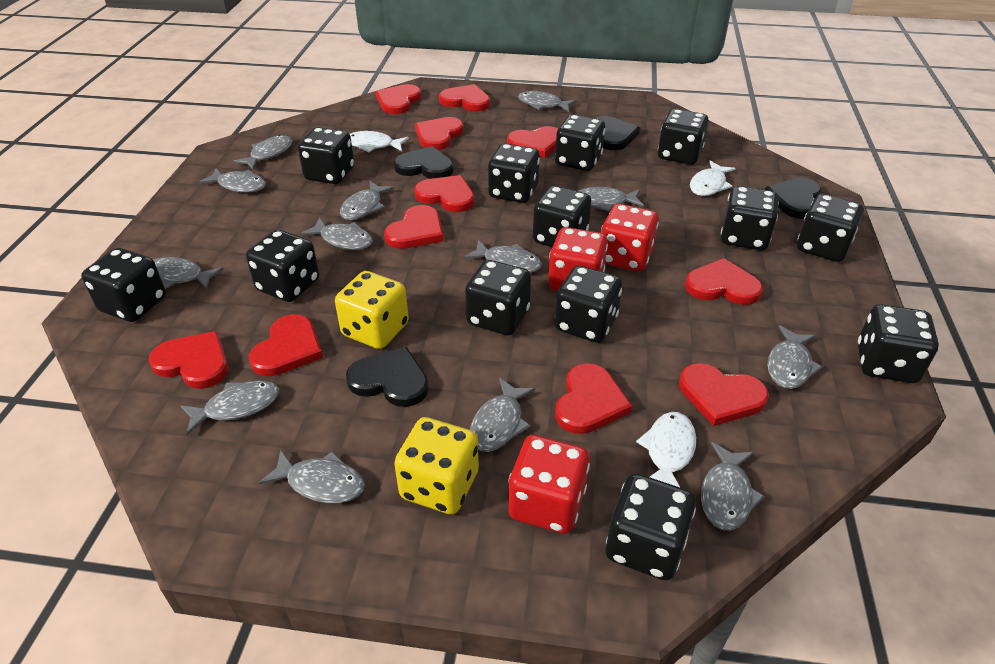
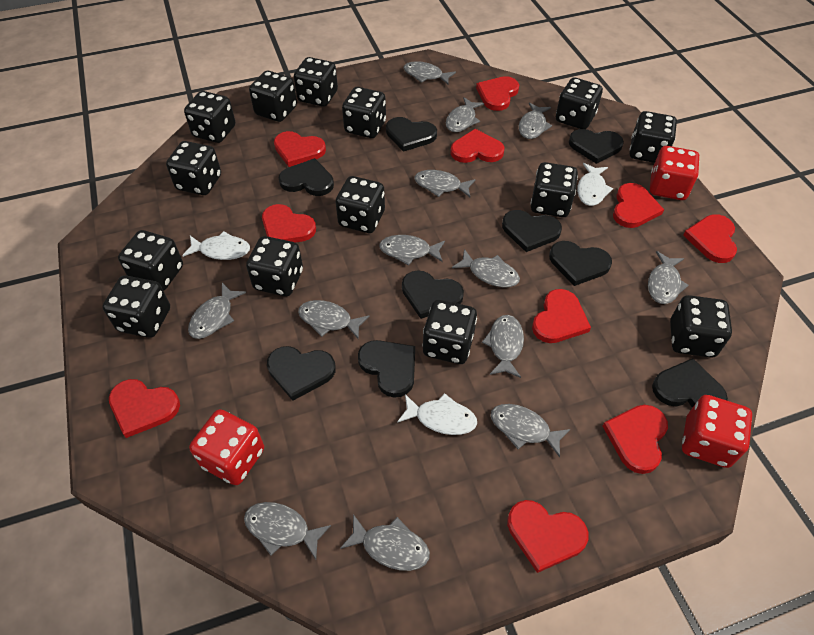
black dice: [81,248,166,322] [246,230,319,302] [298,127,354,184] [465,260,531,335] [488,143,540,203] [533,186,591,247] [555,114,605,171] [555,266,622,343] [606,473,696,581] [658,109,709,165] [721,186,779,250] [797,194,864,262] [858,304,939,383] = 13 -> [103,276,170,338] [118,230,183,291] [166,141,221,195] [184,91,235,143] [246,236,303,296] [249,71,297,122] [294,57,338,107] [336,176,385,233] [342,87,386,138] [422,300,477,364] [531,162,578,217] [556,78,603,129] [629,111,677,163] [670,295,732,358] = 14
black heart: [346,347,429,407] [394,146,454,179] [595,116,640,150] [765,178,822,219] = 4 -> [267,346,336,401] [278,158,334,196] [358,340,415,398] [386,117,437,152] [402,270,464,319] [502,210,562,252] [549,241,612,286] [569,129,624,164] [652,358,728,408] = 9
red heart: [148,331,229,389] [249,314,323,376] [375,84,422,114] [384,205,444,249] [414,175,474,212] [415,117,464,150] [439,84,490,112] [507,126,558,158] [555,363,632,434] [679,363,769,426] [685,258,763,305] = 11 -> [109,379,180,438] [262,204,316,243] [274,131,326,167] [450,129,505,163] [476,76,519,111] [507,500,588,573] [532,289,591,343] [603,405,668,474] [613,183,664,228] [683,214,737,263] = 10
yellow dice: [335,271,409,349] [394,417,479,514] = 2 -> none = 0

